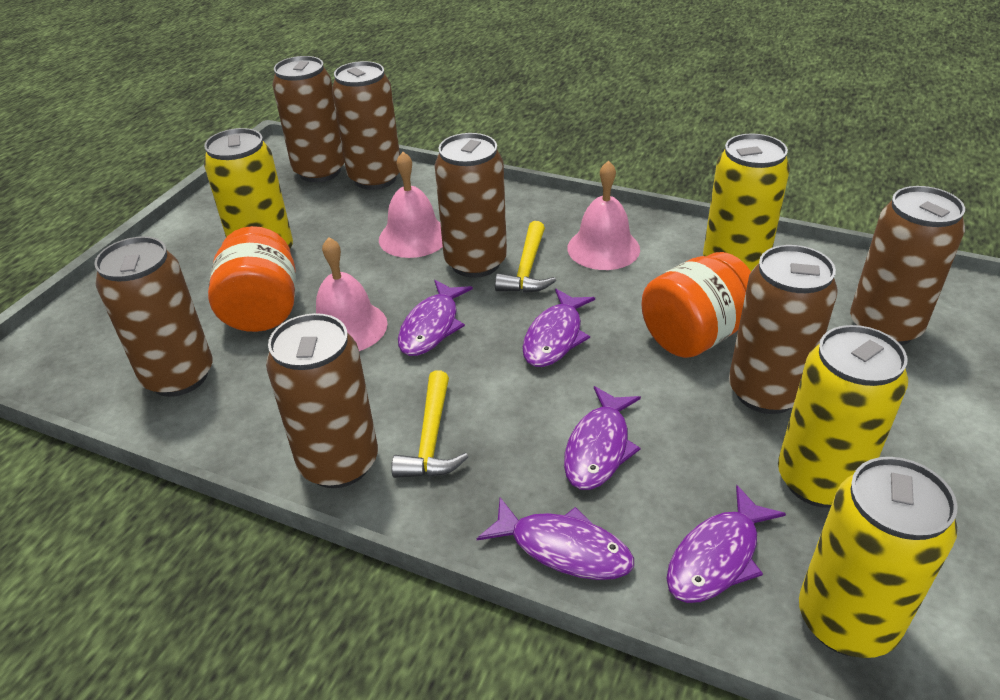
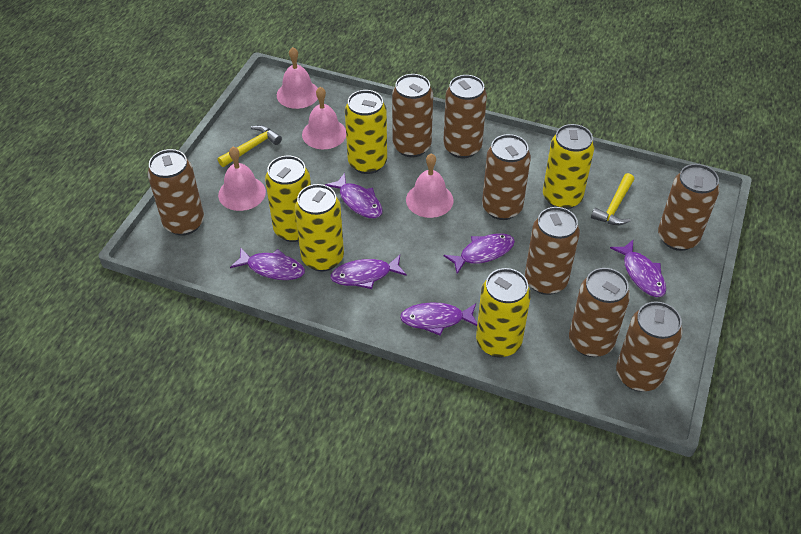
brown can: [94,236,213,397] [266,313,378,488] [272,56,345,182] [332,61,400,190] [435,133,507,278] [729,245,838,414] [850,186,965,345] = 7 -> [148,149,204,236] [392,74,433,158] [443,75,487,158] [482,134,531,220] [525,207,580,295] [569,268,630,357] [616,301,683,392] [658,164,720,251] = 8
orange jar: [208,226,296,332] [642,252,751,358] = 2 -> none = 0
pink bell: [316,237,387,351] [379,152,443,258] [567,160,640,270] = 3 -> [218,147,266,211] [277,47,318,109] [302,87,346,149] [406,153,453,218] = 4
purple fish: [398,280,473,356] [477,498,634,580] [522,289,595,367] [564,386,641,490] [666,485,786,603] = 5 -> [230,247,305,280] [325,173,383,218] [330,255,407,289] [400,302,477,336] [444,233,515,274] [610,240,666,297] = 6
yellow can: [204,128,293,248] [703,133,790,271] [778,325,908,508] [799,457,958,658] = 4 -> [265,156,311,242] [295,184,344,272] [345,90,387,174] [476,268,531,358] [543,124,594,209] = 5

